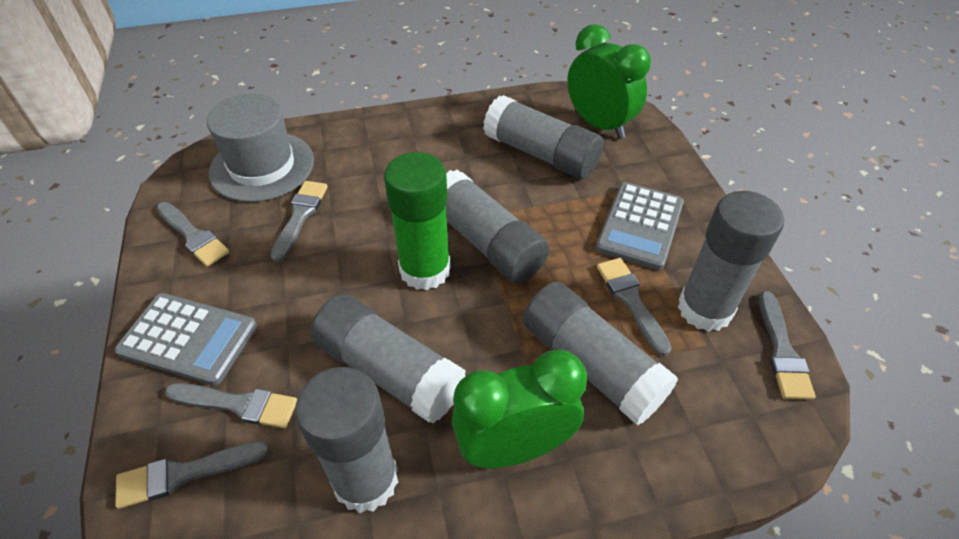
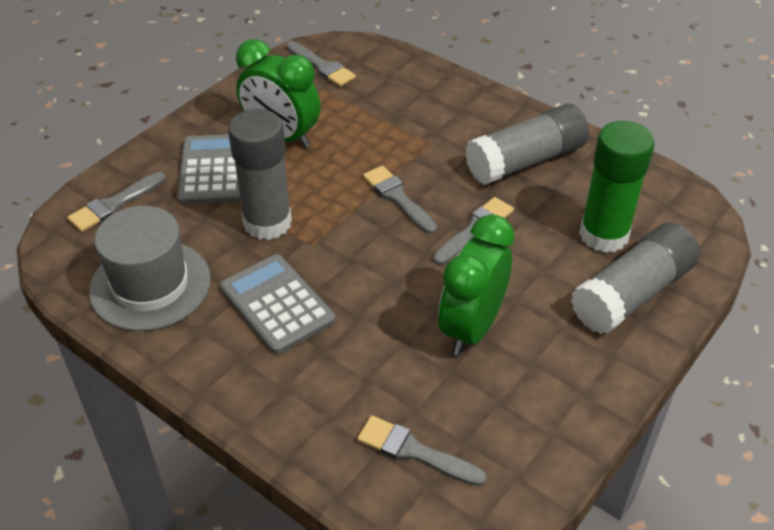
grey brush: [115,441,269,509] [157,202,229,267] [165,383,297,428] [271,181,328,262] [597,258,672,356] [759,291,816,400] = 6 -> [68,172,166,232] [286,41,356,87] [357,416,486,486] [363,166,437,234] [433,197,514,265] = 5
grey glue stick: [295,367,398,513] [310,294,466,424] [446,170,550,283] [483,95,604,179] [522,282,678,426] [678,191,784,332] = 6 -> [228,109,292,240] [465,103,589,185] [571,223,700,334] = 3

